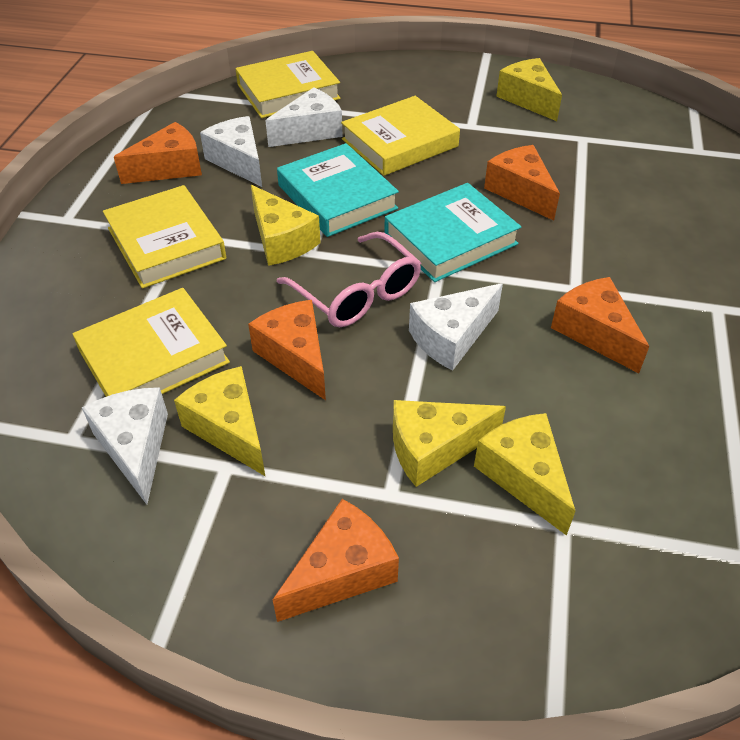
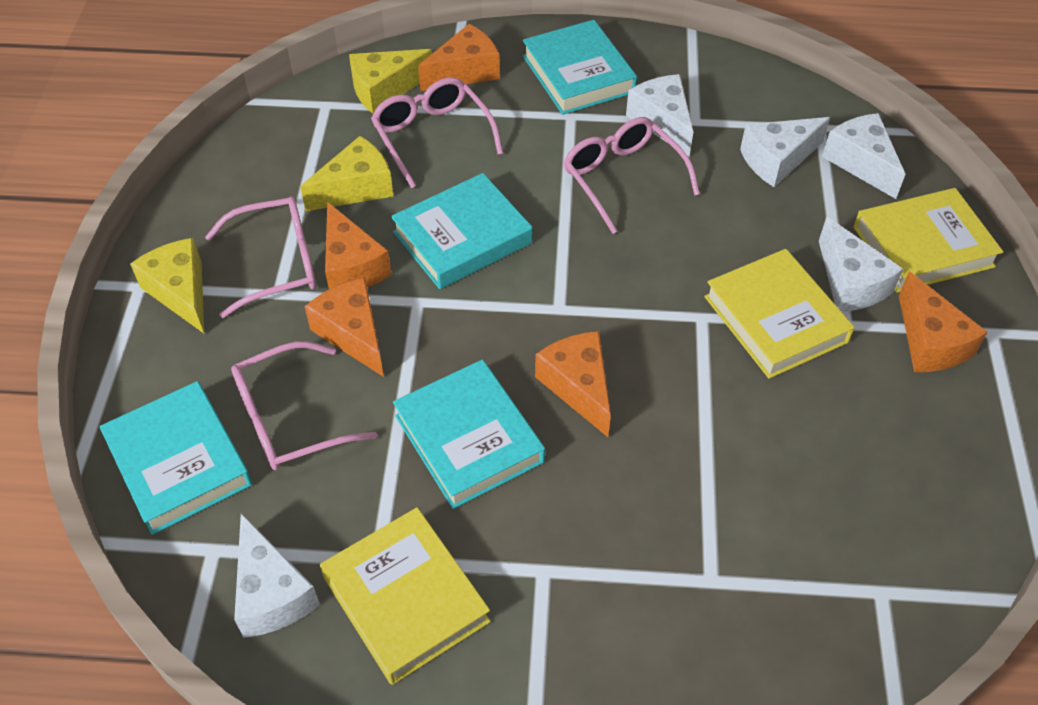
pink glasses: [277,232,421,327] = 1 -> [205,197,316,318] [231,341,378,470] [371,77,503,188] [563,117,700,234] = 4
turquoise book: [277,143,399,237] [384,183,521,282] = 2 -> [99,381,252,535] [391,173,532,289] [393,359,545,509] [523,20,637,115] = 4
white cheese: [82,387,168,505] [200,116,262,187] [265,87,343,147] [409,283,503,371] = 4 -> [234,514,320,638] [626,74,693,157] [740,117,830,187] [819,217,903,312] [822,113,906,199] = 5
yellow book: [73,288,230,397] [103,185,226,289] [235,51,341,118] [341,96,460,176] = 4 -> [320,507,491,685] [704,249,855,379] [853,188,1003,293] = 3
yellow cheese: [174,366,266,477] [251,185,321,266] [393,400,506,487] [474,413,575,536] [496,58,562,121] = 5 -> [130,238,204,333] [300,136,393,211] [349,49,432,114] = 3

